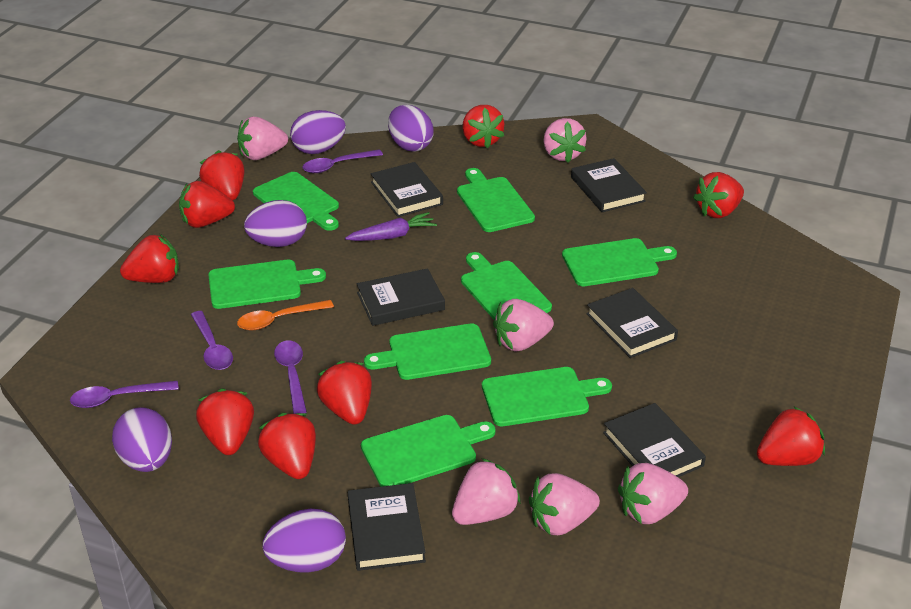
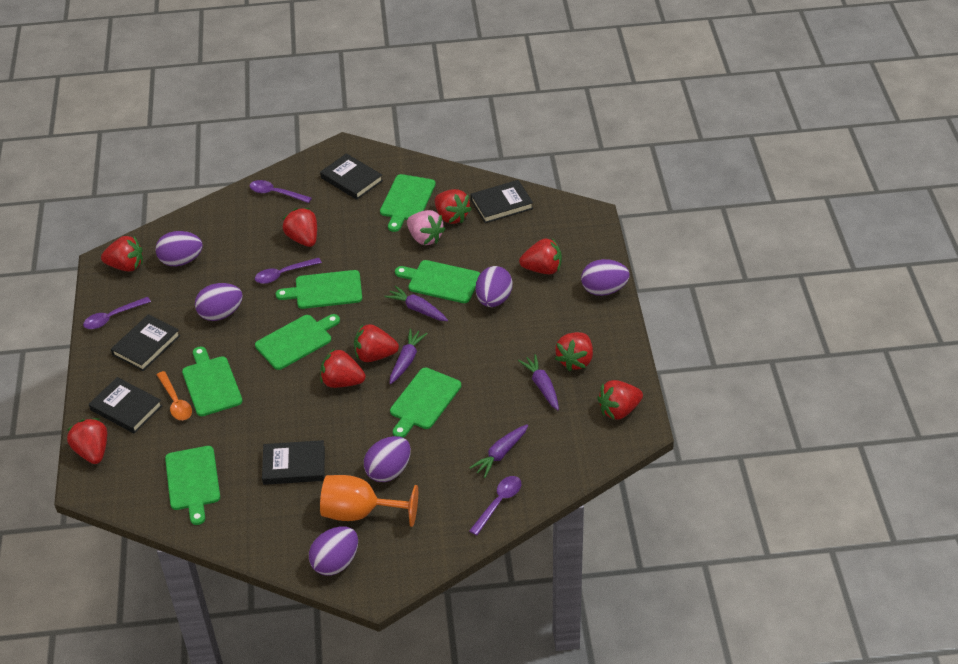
black book: [348,483,426,571] [357,268,445,326] [371,162,443,217] [571,158,647,212] [586,288,678,358] [603,403,706,477] = 6 -> [89,377,162,434] [111,314,180,371] [262,440,325,485] [320,153,383,200] [471,180,533,223] = 5
green cutting board: [208,260,326,309] [253,172,339,231] [361,415,496,487] [364,323,491,380] [457,168,535,232] [461,252,552,320] [482,367,612,426] [562,238,677,286] = 8 -> [165,446,220,525] [182,346,243,416] [255,314,340,370] [276,270,362,309] [380,174,436,232] [390,368,461,438] [395,260,480,303] = 7
orange goblet: none = 0 -> [320,475,418,527] = 1
pink strawberry: [237,117,288,160] [452,458,521,525] [493,299,554,352] [529,473,600,535] [544,118,587,163] [618,463,688,524] = 6 -> [407,210,445,245] = 1
purple carrot: [345,212,437,241] = 1 -> [384,286,448,321] [390,329,428,384] [469,424,528,478] [518,354,559,410] = 4
purple egg: [112,407,172,472] [244,200,307,247] [263,509,346,573] [290,110,346,154] [388,105,434,152] = 5 -> [155,231,203,266] [195,283,243,321] [309,526,358,576] [364,436,411,482] [476,266,513,307] [581,259,630,296] = 6

